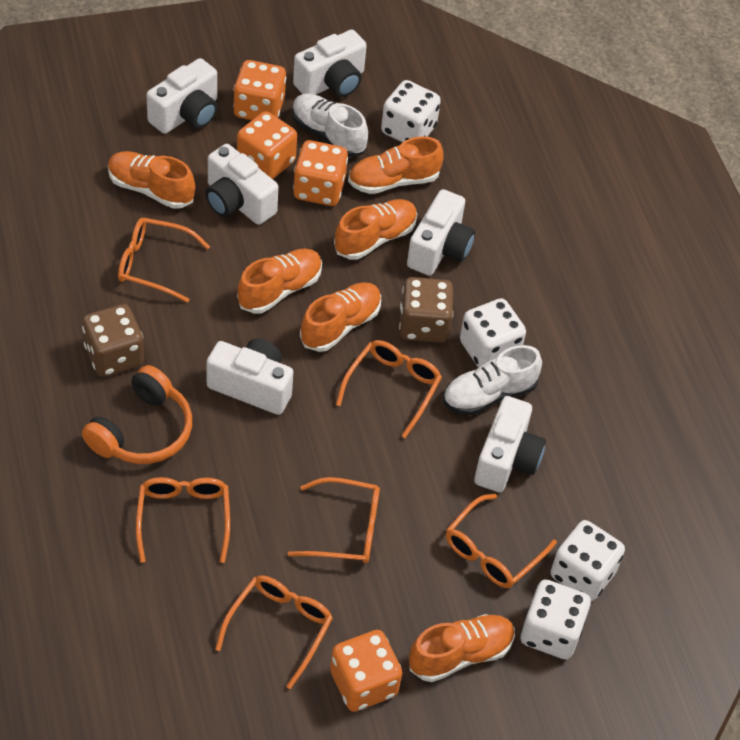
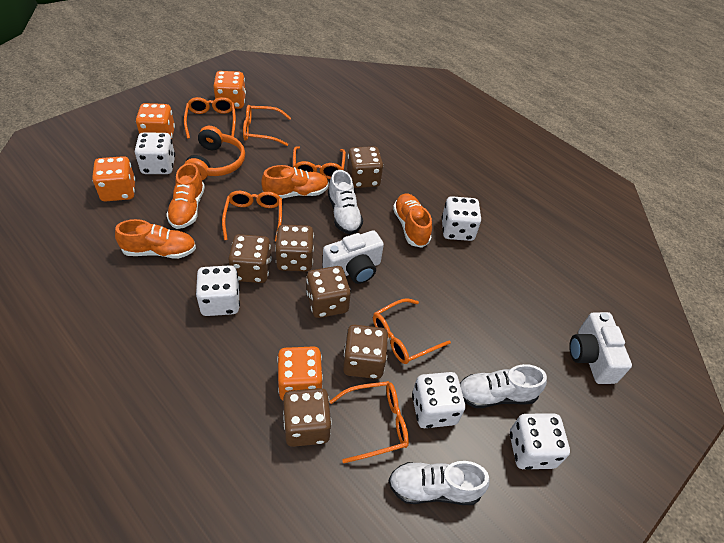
brown dice: [82,304,144,377] [399,277,453,343] = 2 -> [228,234,272,283] [275,225,314,271] [283,388,332,447] [306,266,351,318] [343,325,388,379] [347,146,383,188] = 6
orange shoe: [108,151,195,209] [237,249,322,314] [300,282,381,352] [334,199,417,260] [348,136,444,194] [409,614,515,682] = 6 -> [115,219,196,259] [166,163,205,229] [261,165,329,199] [393,193,432,248] = 4
white camera: [146,58,217,134] [205,144,278,225] [207,338,293,415] [293,30,367,97] [407,189,475,276] [474,396,546,492] = 6 -> [323,230,384,284] [569,312,632,384] = 2
white dice: [381,80,441,143] [460,298,526,368] [521,579,591,659] [551,520,625,601] = 4 -> [135,133,175,174] [196,265,240,316] [412,372,465,428] [442,196,481,241] [510,413,570,469] = 5
white shoe: [292,93,368,157] [443,345,542,415] = 2 -> [328,170,363,234] [388,461,490,505] [460,364,547,408] = 3

